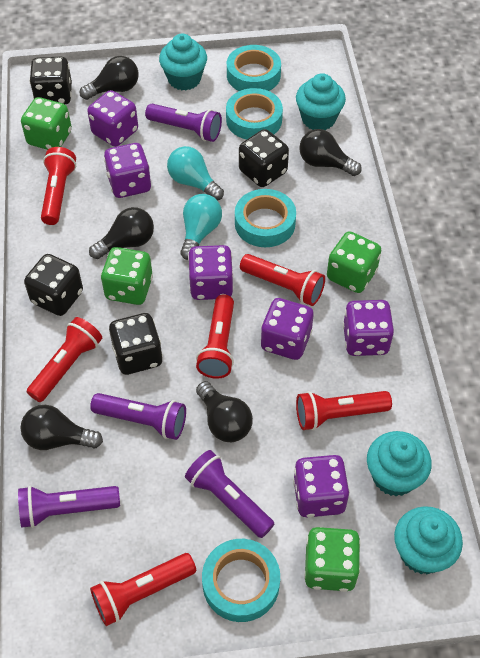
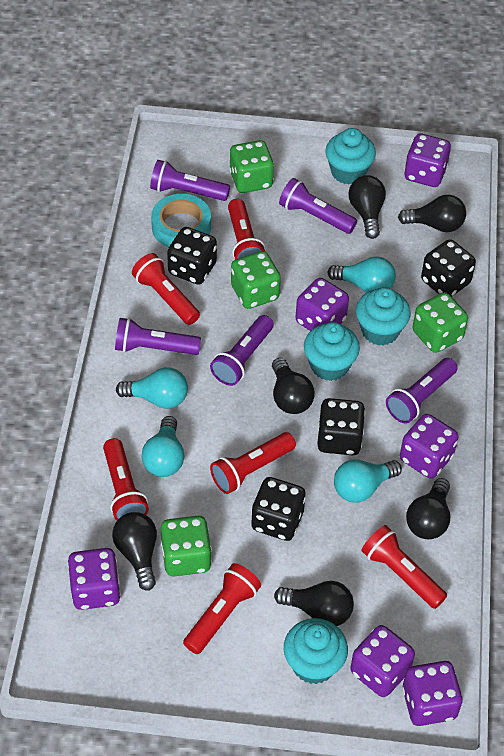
black light bulb: [20,405,103,450] [80,56,139,100] [89,207,154,259] [196,381,253,442] [299,129,362,176] = 5 -> [112,512,157,591] [272,358,315,414] [274,581,354,626] [349,175,386,239] [398,195,466,232] [406,478,450,539] = 6
purple flashlight: [18,486,120,528] [90,393,186,440] [145,104,222,142] [185,450,274,538] = 4 -> [115,318,201,355] [150,160,230,201] [210,315,274,386] [279,178,357,234] [386,358,458,424] = 5
turquoise light bulb: [167,146,224,201] [180,194,222,260] = 2 -> [116,367,188,409] [141,416,184,477] [327,256,396,293] [334,459,402,503] = 4
turquoise tape: [202,539,280,622] [226,88,283,139] [227,45,281,91] [235,189,296,247] = 4 -> [151,194,211,247] = 1

